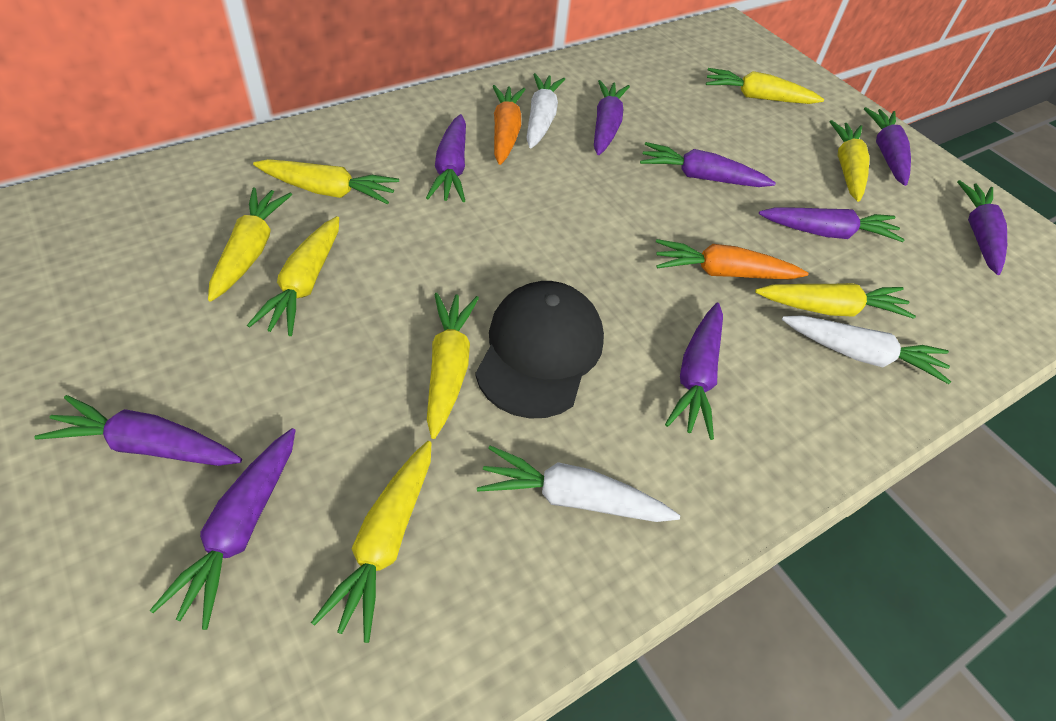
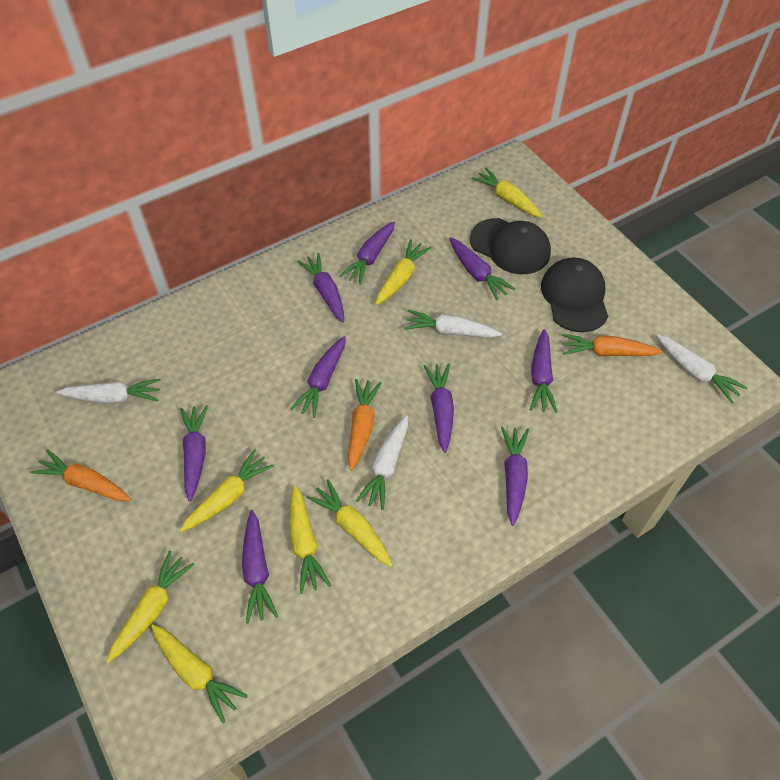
black cap: [475,281,604,418] = 1 -> [470,218,551,274] [541,257,608,332] = 2
orange carrot: [493,85,526,165] [656,239,809,280] = 2 -> [30,449,131,501] [348,379,382,471] [562,334,662,356] = 3
white carrot: [477,445,680,522] [526,73,565,148] [782,315,951,384] = 3 -> [56,379,161,404] [356,415,408,510] [404,310,502,338] [656,334,747,403] = 4
yellow carrot: [208,187,292,302] [247,216,339,336] [253,159,399,204] [311,441,431,643] [427,293,479,439] [706,68,824,104] [755,283,916,319] [829,120,870,202] = 8 -> [106,551,195,663] [151,624,248,723] [179,449,274,532] [290,485,331,594] [306,479,393,567] [376,239,431,305] [471,168,542,218] = 7

